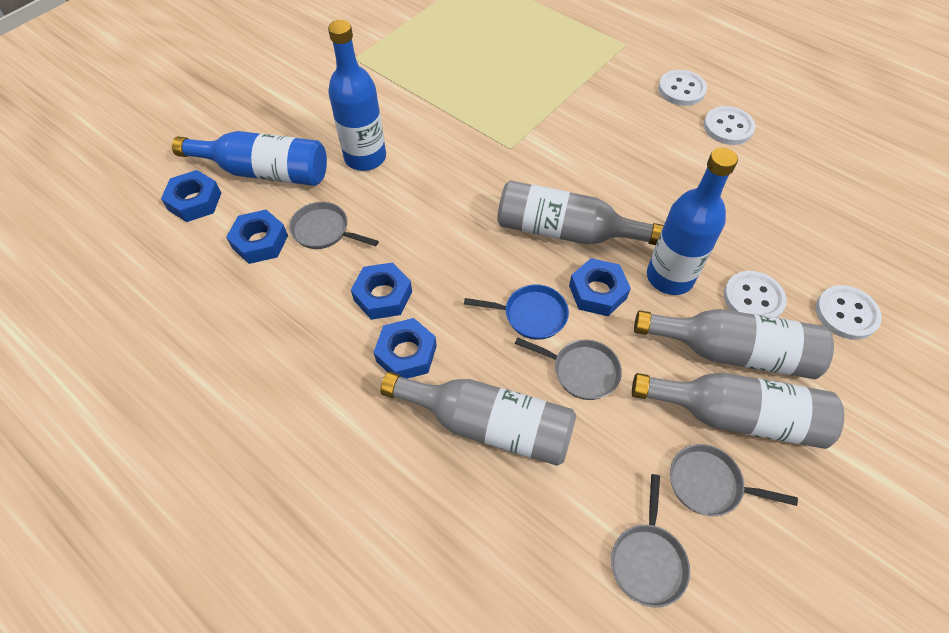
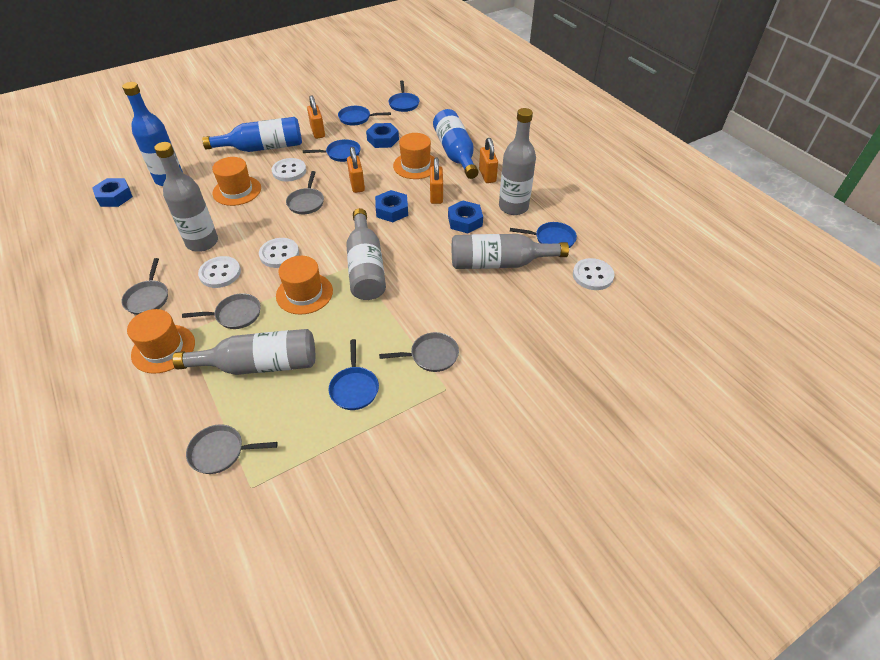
blue nut: [161,170,221,222] [226,210,288,264] [351,262,412,320] [374,318,437,379] [569,258,631,316] = 5 -> [92,178,133,207] [366,123,399,148] [375,190,408,222] [448,200,483,233] = 4
blue pan: [464,284,569,340] = 1 -> [303,139,361,162] [328,339,379,410] [338,106,391,125] [388,80,419,112] [510,222,577,248] = 5
grey bottle: [380,372,577,466] [497,180,664,245] [632,372,844,449] [634,309,834,379] = 4 -> [154,142,218,252] [173,329,315,375] [346,208,386,300] [452,234,569,269] [499,108,536,215] = 5
grey pan: [289,202,379,249] [515,337,622,400] [611,474,690,607] [670,444,798,516] = 4 -> [121,258,168,315] [182,293,261,329] [186,424,278,474] [286,171,324,214] [379,332,459,372] = 5
orange hat: none = 0 -> [127,309,195,374] [212,157,261,206] [276,256,333,315] [393,133,435,179] = 4
orange padlock: none = 0 -> [307,95,325,139] [347,147,365,193] [430,157,443,204] [479,138,498,183] = 4

